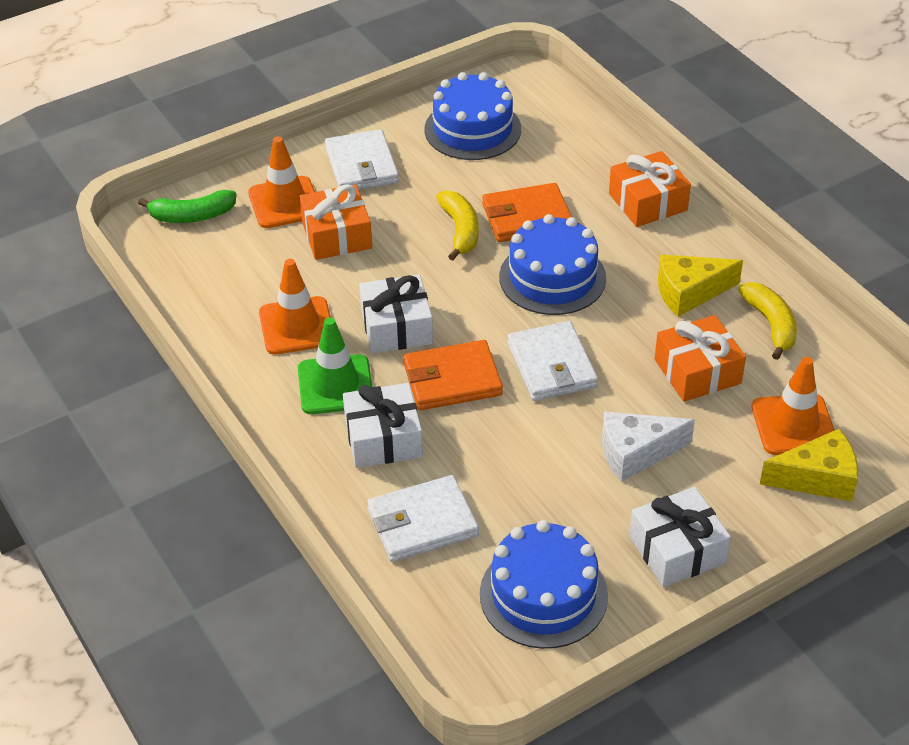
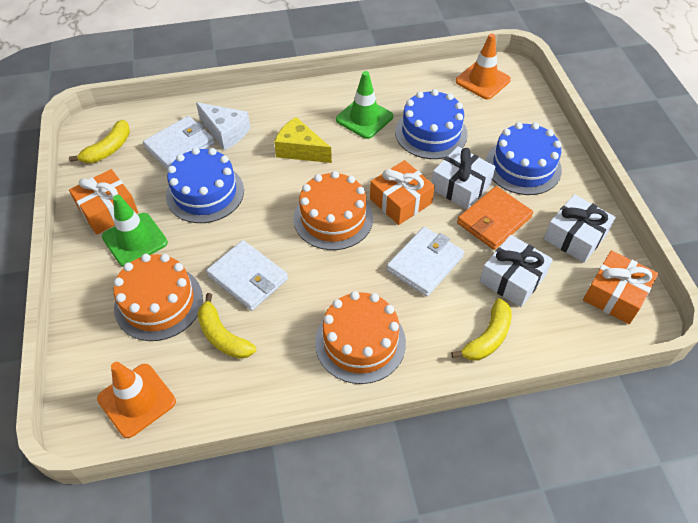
green banana: [138,190,236,223] = 1 -> none = 0
green traffic cone: [298,317,372,414] = 1 -> [102,195,168,267] [336,71,393,139] = 2
orange cake: none = 0 -> [114,254,203,341] [293,171,373,250] [315,291,406,384] = 3
orange traffic cone: [248,136,315,228] [259,259,331,355] [752,357,835,455] = 3 -> [97,362,176,438] [456,33,511,100] = 2
orange wallet: [403,340,503,410] [482,183,572,242] = 2 -> [457,186,533,250] = 1
yellow banana: [436,190,479,261] [738,282,797,360] = 2 -> [69,120,130,163] [197,293,256,359] [451,298,512,361] = 3
yellow cheese: [658,255,743,317] [760,429,858,501] = 2 -> [274,117,332,163] = 1

